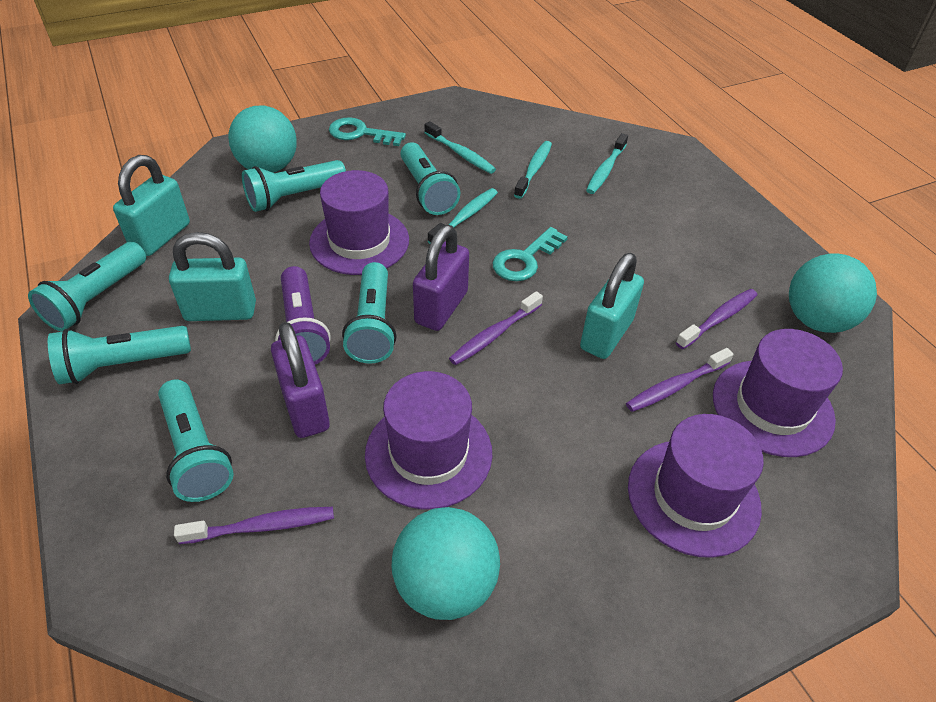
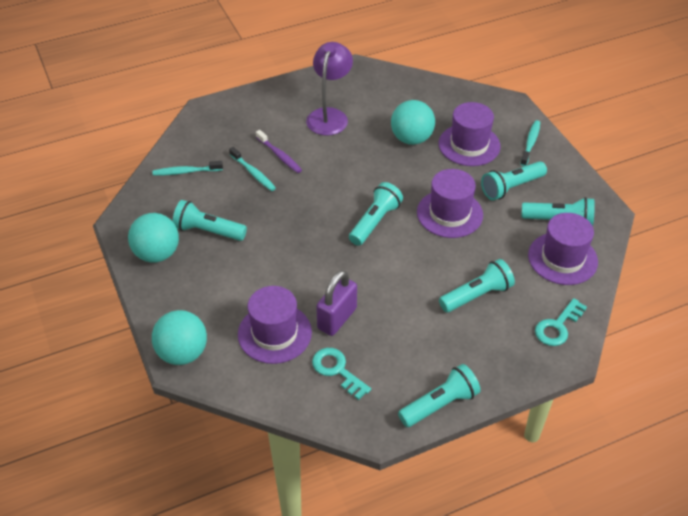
purple flashlight: [275,266,331,364] = 1 -> none = 0
purple lamp: none = 0 -> [306,42,353,136] = 1
purple padlock: [271,322,330,438] [413,225,469,331] = 2 -> [316,270,357,336] = 1
purple toothbrush: [174,507,334,544] [449,291,543,365] [626,348,734,412] [676,289,757,349] = 4 -> [256,130,302,173] = 1
turquoise padlock: [113,155,190,256] [169,232,256,321] [580,253,644,359] = 3 -> none = 0
turquoise toothbrush: [424,121,496,174] [428,188,498,244] [514,141,552,199] [586,133,628,194] = 4 -> [152,161,223,176] [229,147,276,191] [520,120,540,166] = 3

